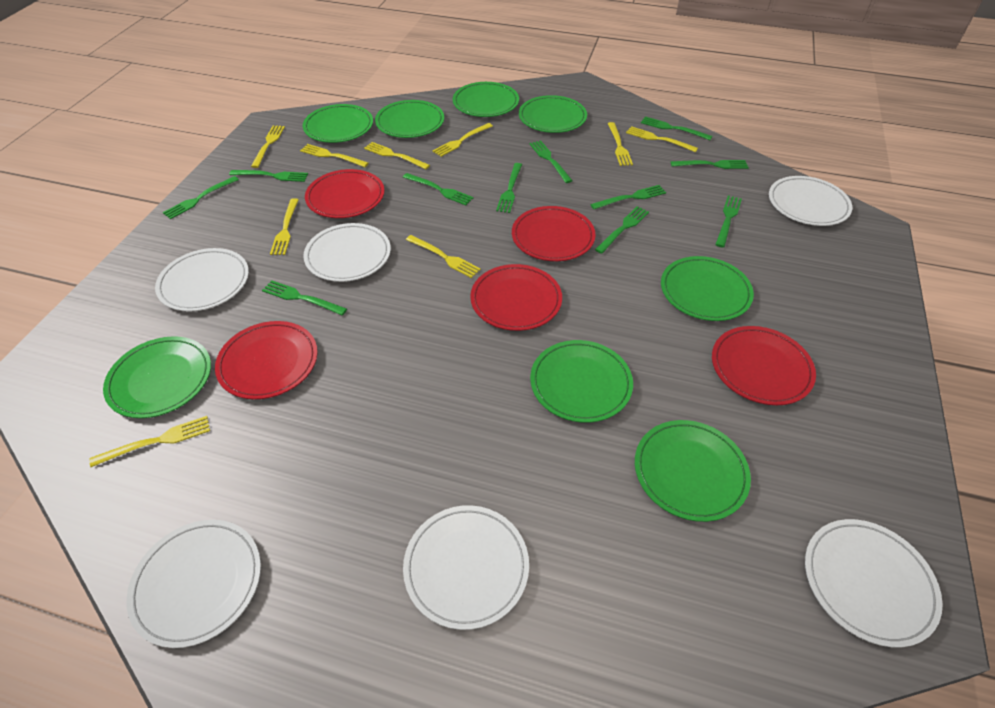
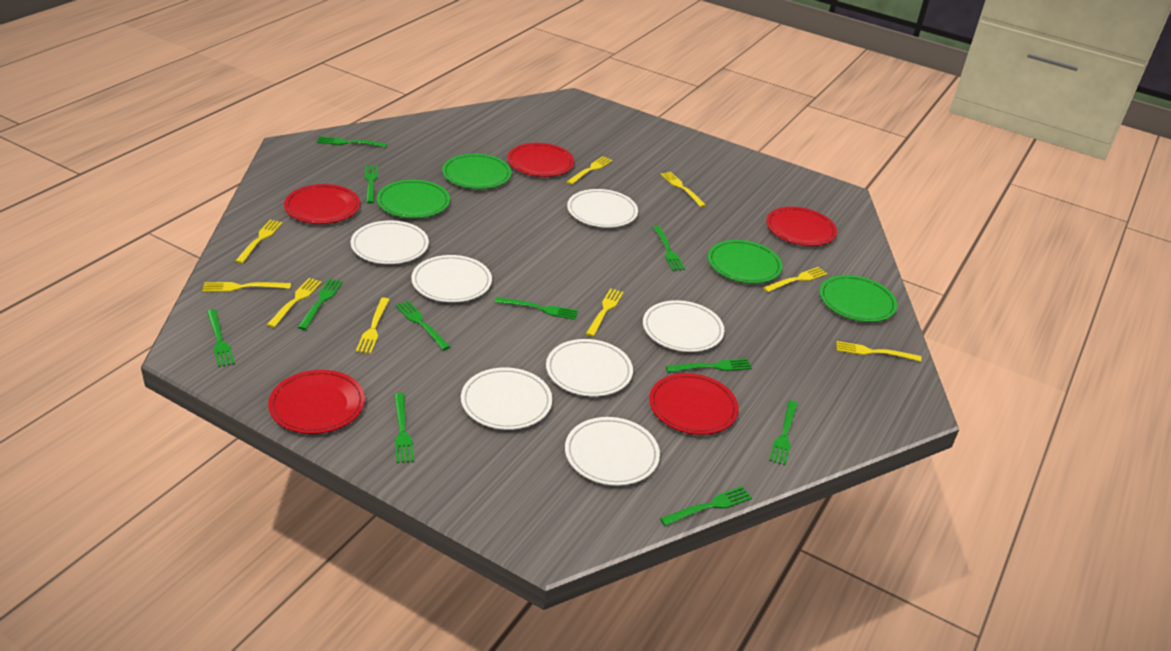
green plate: [103,336,211,418] [303,104,373,143] [375,100,444,138] [453,82,519,117] [519,95,587,133] [530,340,633,423] [635,420,751,522] [661,256,754,321] = 8 -> [377,180,450,218] [442,154,511,189] [708,240,783,284] [820,275,897,322] = 4
white plate: [127,520,261,648] [155,248,249,311] [303,223,391,282] [403,505,529,630] [769,176,852,226] [805,519,943,647] = 6 -> [351,220,429,264] [411,255,492,302] [461,367,552,430] [546,339,633,397] [565,417,660,486] [567,189,638,228] [643,300,725,352] = 7

